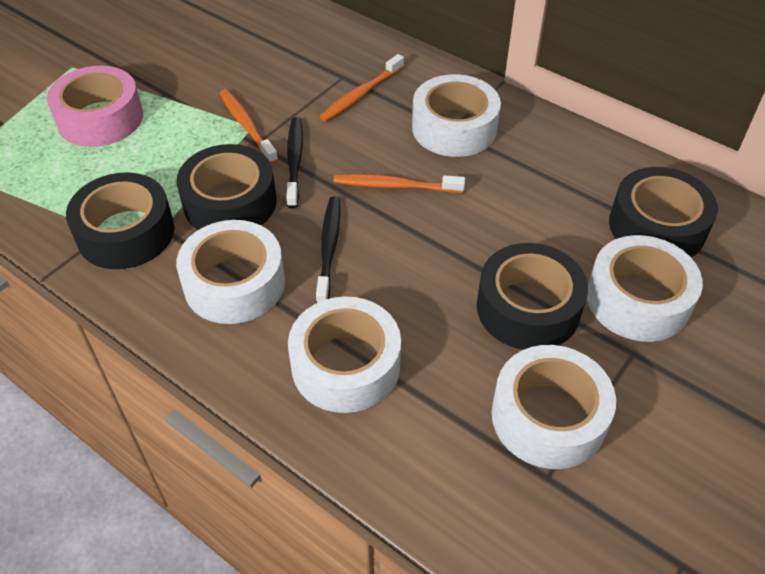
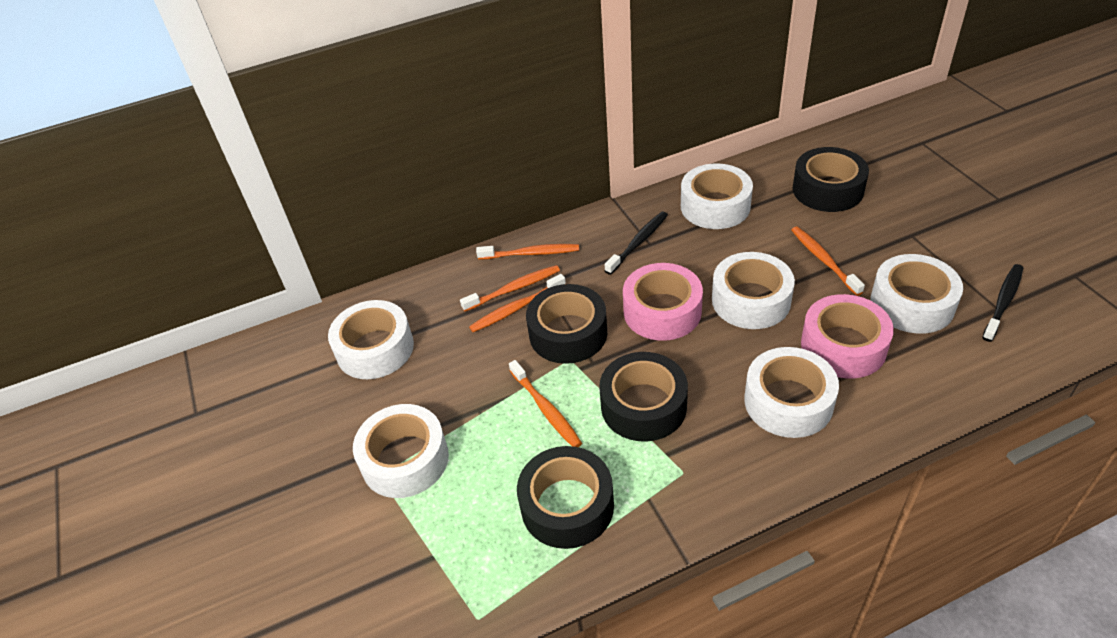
orange toothbrush: [220,89,278,164] [319,54,404,122] [334,174,465,193] = 3 -> [460,265,560,311] [469,274,566,332] [476,244,579,260] [509,360,582,447] [791,227,865,296] = 5
pink tape: [47,66,143,147] = 1 -> [623,263,703,341] [801,294,894,378] = 2
white tape: [176,220,285,324] [288,296,401,413] [412,74,501,157] [492,345,616,469] [587,235,703,342] = 5 -> [328,300,414,379] [353,404,449,498] [681,163,753,229] [712,252,795,329] [744,347,839,438] [871,254,963,334] = 6

